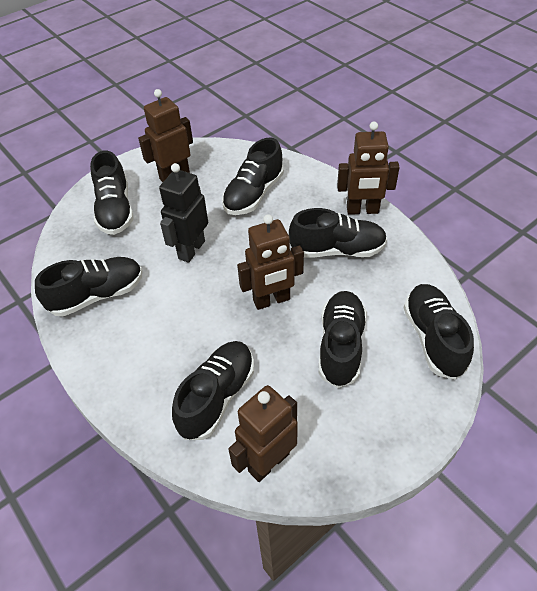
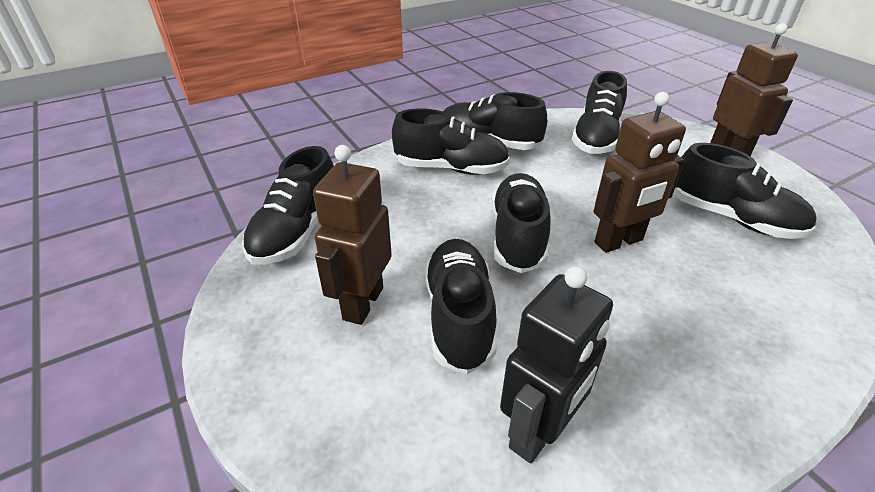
brown robot: [138,89,193,182] [228,385,298,482] [237,214,304,310] [337,122,400,215] = 4 -> [313,145,392,325] [593,92,686,253] [710,23,798,156] = 3

